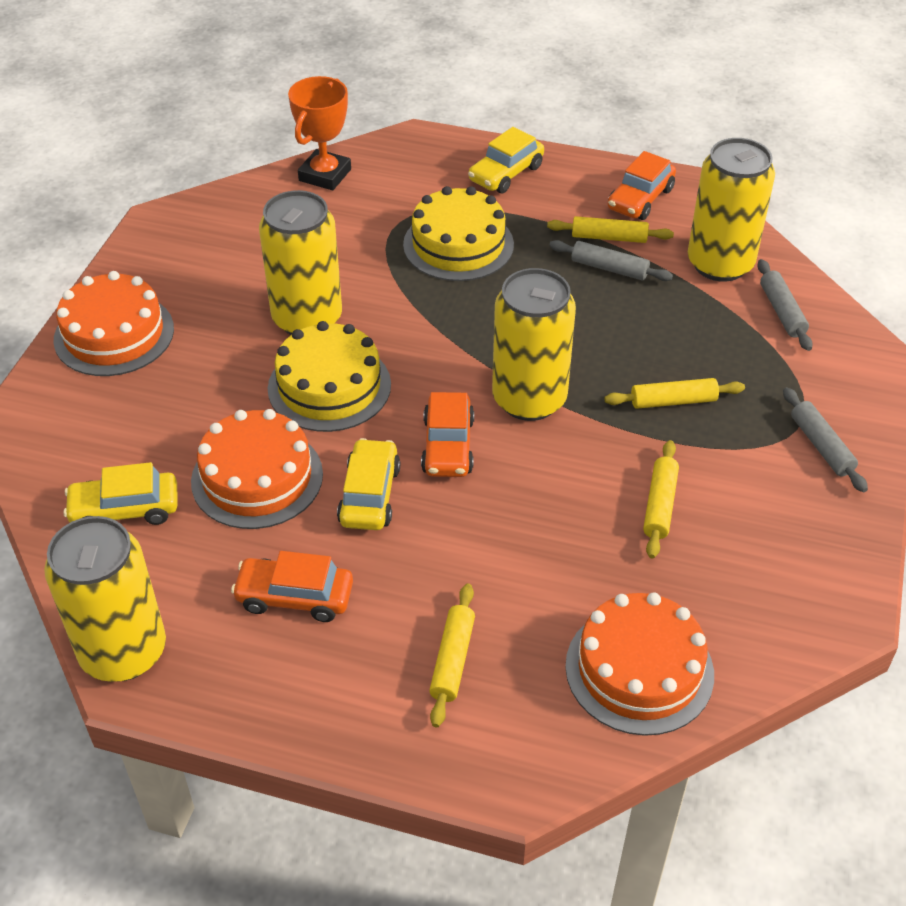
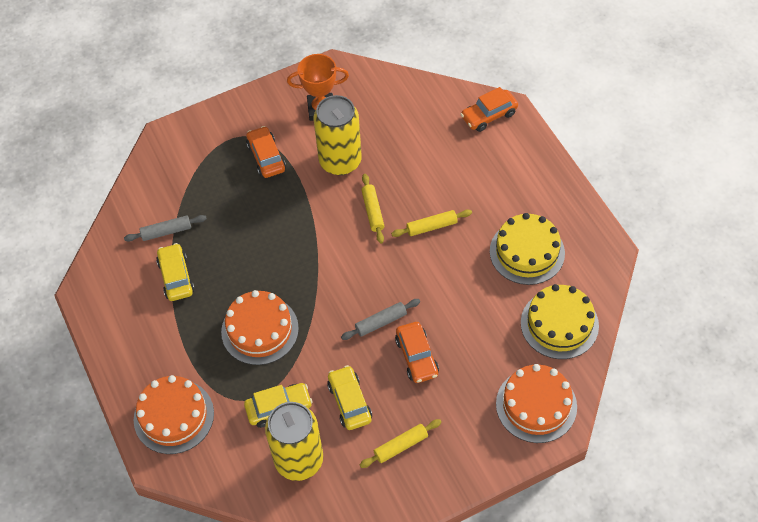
grey rolling pin: [549,240,673,281] [757,259,813,351] [783,387,868,492] = 3 -> [124,215,207,242] [341,299,420,340] = 2
yellow can: [44,516,166,682] [259,190,342,335] [492,268,576,421] [688,138,775,282] = 4 -> [265,402,323,481] [314,95,362,175] = 2
yellow rolling pin: [429,584,475,727] [547,216,674,243] [604,378,745,409] [643,440,679,559] = 4 -> [360,419,442,468] [361,174,384,244] [391,209,472,237] = 3

